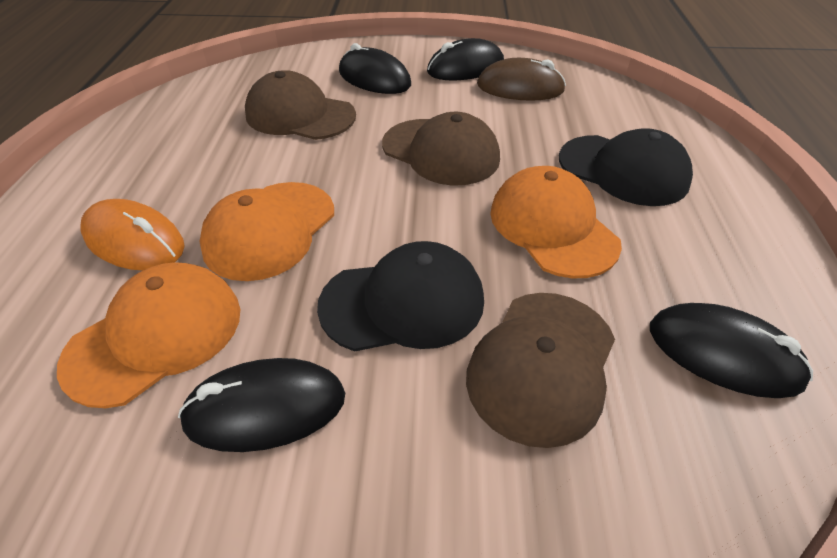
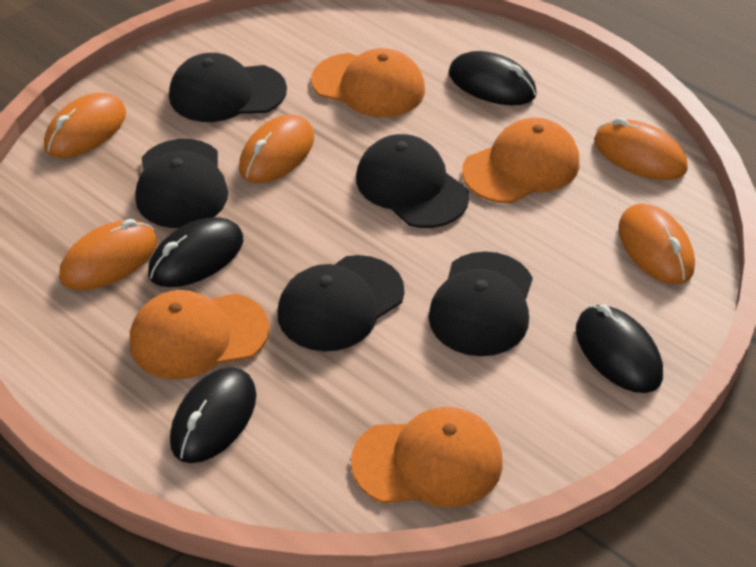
black cap: [317,241,484,351] [559,128,693,206] = 2 -> [135,139,228,228] [169,53,287,122] [277,255,404,351] [356,134,469,228] [428,251,533,356] = 5
brown cap: [245,70,356,140] [382,112,500,185] [466,293,615,448] = 3 -> none = 0
brown mouse: [477,58,566,101] = 1 -> none = 0
orange cap: [57,262,240,408] [199,182,334,281] [490,166,622,278] = 3 -> [130,290,270,380] [311,48,425,117] [351,407,503,507] [462,118,579,203] = 4
orange mouse: [81,199,185,271] = 1 -> [44,93,126,158] [59,219,157,290] [239,115,314,183] [594,117,688,180] [618,203,695,284] = 5

